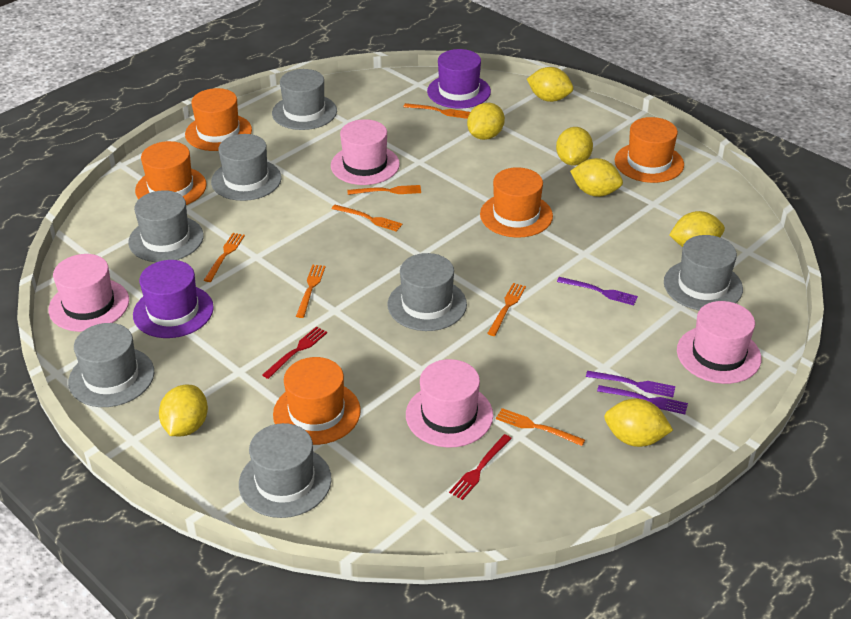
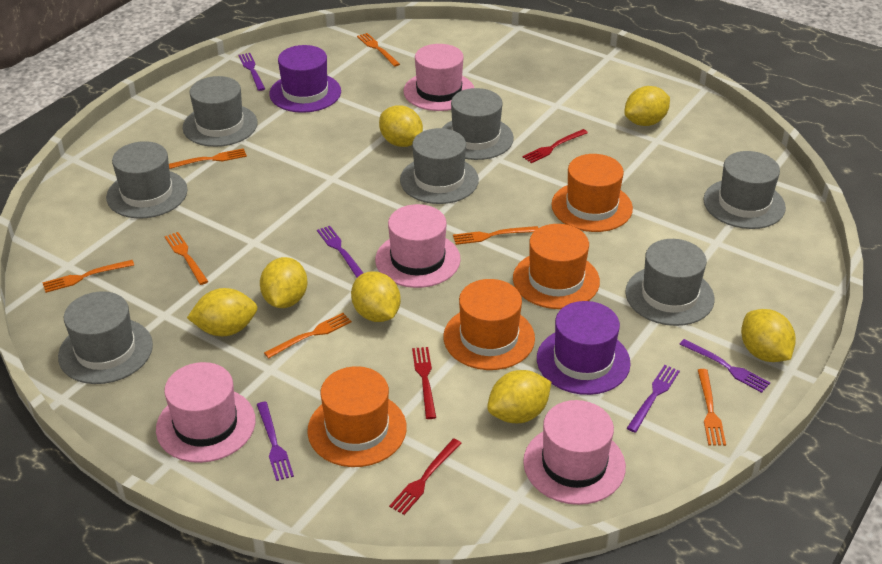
orange hat: [135,141,207,205] [185,88,252,151] [273,357,361,445] [480,167,553,238] [615,117,684,183] = 5 -> [307,366,407,467] [443,279,535,370] [513,224,600,309] [551,154,633,232] = 4
purple fork: [557,277,638,305] [586,371,675,397] [597,385,688,414] = 3 -> [239,53,265,91] [257,402,294,481] [317,226,363,277] [627,365,680,433] [680,339,770,393] = 5
red fork: [262,326,327,379] [449,434,512,500] = 2 -> [389,438,462,515] [412,347,436,419] [523,129,588,163] = 3

